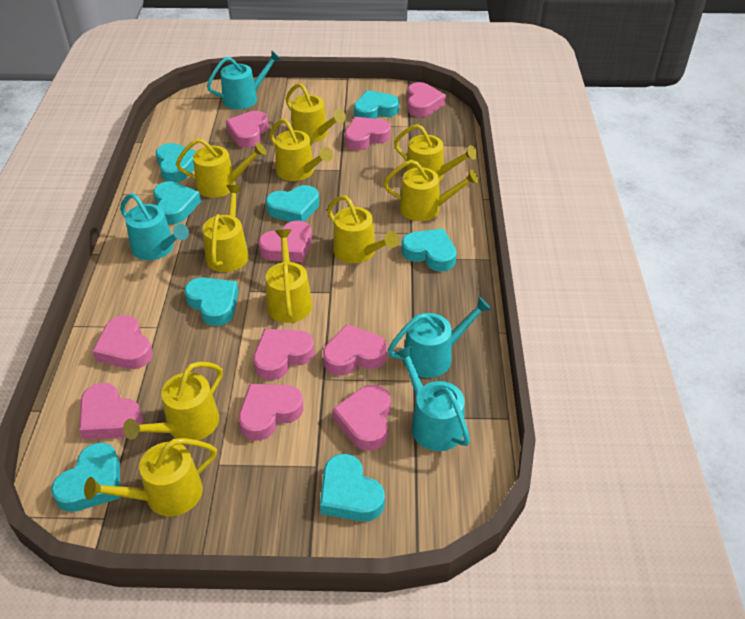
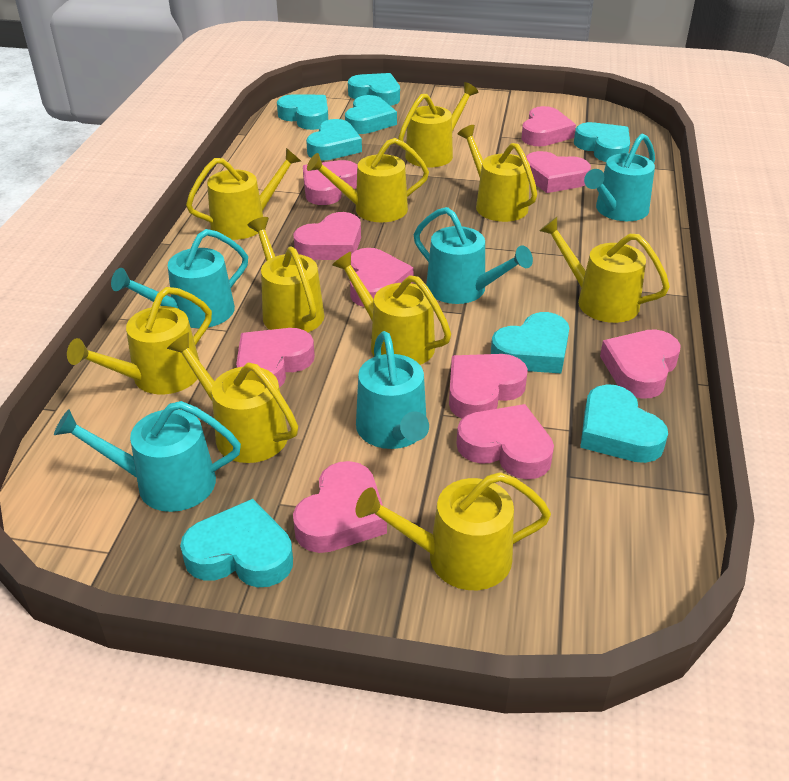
turquoise watering can: [120,193,189,260] [207,51,281,109] [388,297,492,378] [395,345,470,451] = 4 -> [54,401,241,512] [111,229,248,328] [356,331,429,449] [414,207,533,304] [584,134,655,221] = 5

